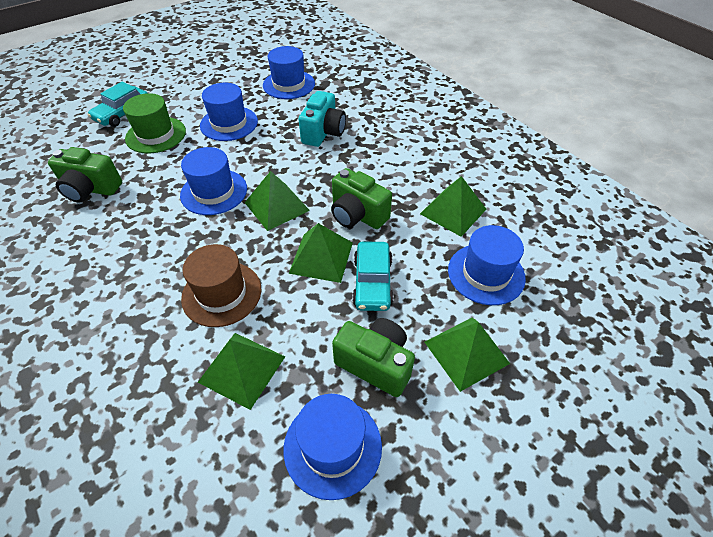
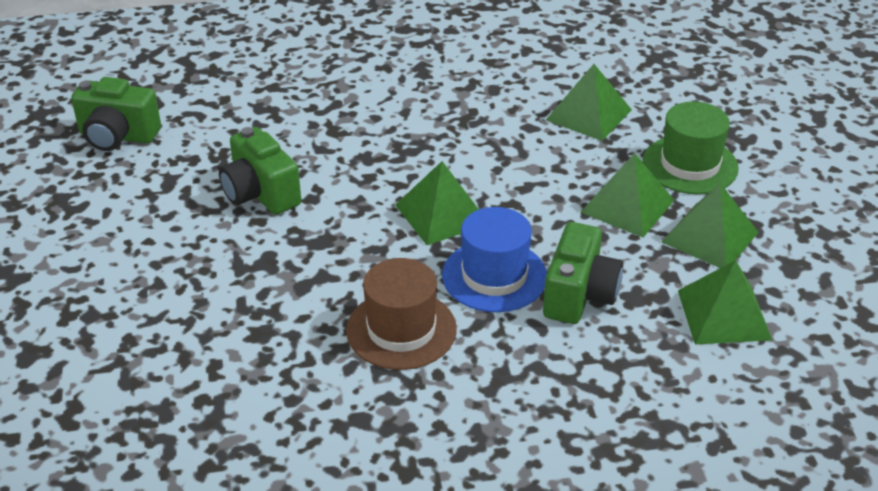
blue hat: [180,147,247,215] [200,83,258,141] [263,46,315,99] [284,394,382,500] [448,225,526,305] = 5 -> [442,207,547,312] = 1
turquoise camera: [298,91,346,147] = 1 -> none = 0
turquoise car: [87,82,147,127] [352,241,394,311] = 2 -> none = 0

